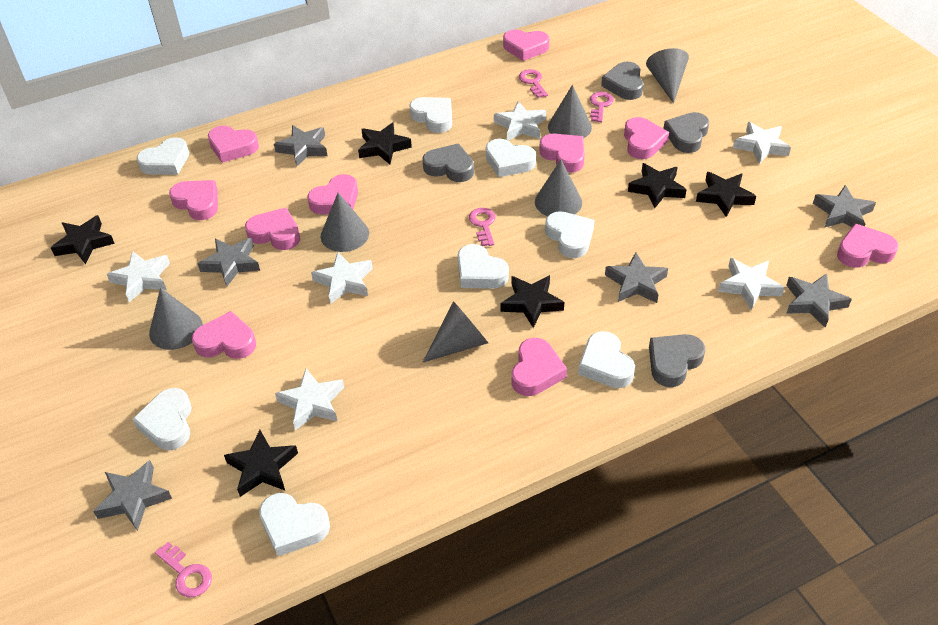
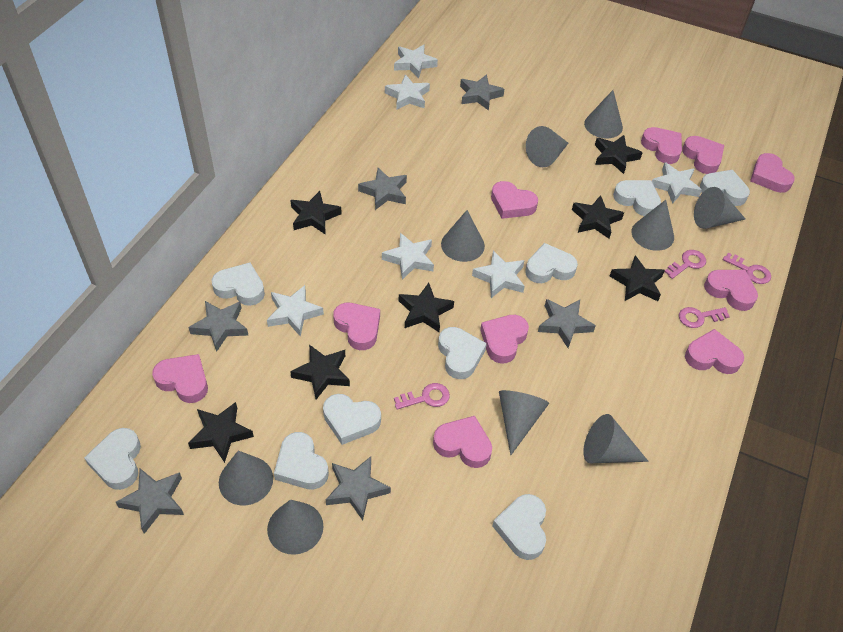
black star: [51,215,115,264] [224,430,298,497] [358,123,412,164] [501,275,564,328] [628,163,687,208] [696,172,756,217] = 6 -> [188,402,254,463] [290,191,342,235] [290,345,350,399] [399,283,454,332] [572,195,624,239] [595,135,643,174] [610,255,665,301] = 7
grey cone: [149,288,203,350] [321,193,369,252] [423,301,488,362] [535,160,582,216] [548,85,592,138] [646,48,689,103] = 6 -> [219,450,273,505] [267,500,323,555] [441,210,485,262] [499,390,549,455] [526,126,568,167] [583,414,649,463] [584,90,623,138] [631,200,674,251] [694,187,745,229] = 9
grey heart: [422,143,474,182] [601,62,643,100] [649,334,705,387] [663,112,709,153] = 4 -> none = 0
white heart: [132,388,192,450] [137,137,189,175] [259,493,330,556] [409,97,452,133] [458,244,509,289] [486,139,536,177] [545,211,594,258] [578,331,635,388] = 8 -> [84,428,141,490] [212,263,265,306] [274,432,329,490] [323,394,381,445] [438,327,487,379] [492,494,546,560] [525,243,578,283] [613,180,661,216] [700,170,750,206] = 9

